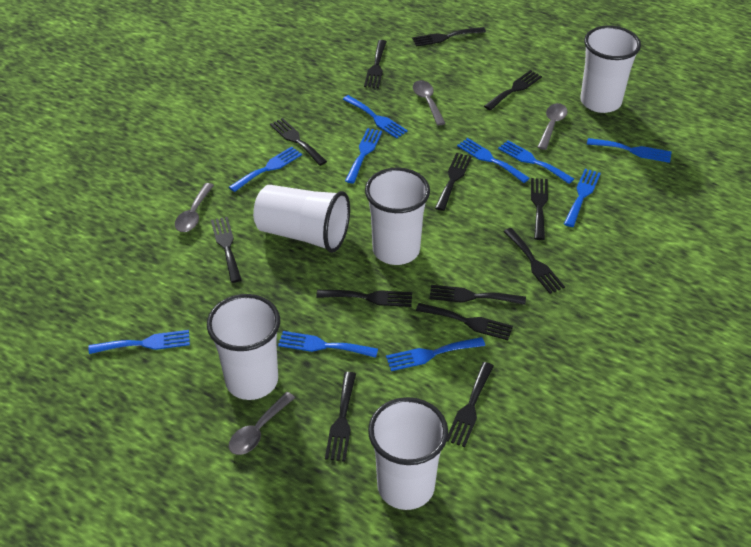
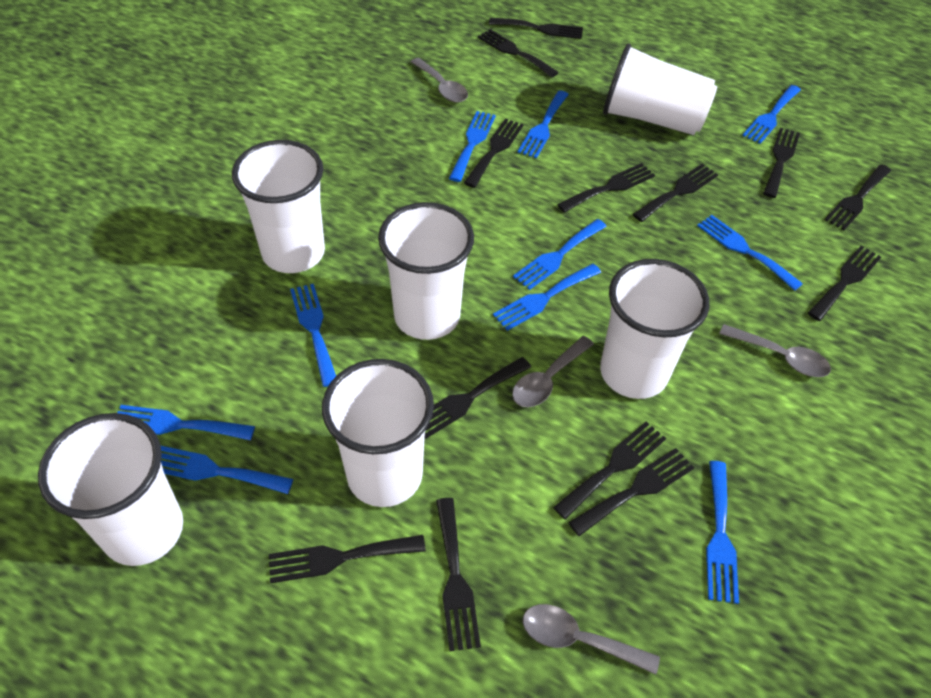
white cup: [207,294,280,400] [253,185,350,253] [365,168,430,265] [368,397,448,510] [580,26,641,113] = 5 -> [38,413,183,566] [232,140,325,273] [322,359,434,507] [378,202,474,340] [600,259,710,399] [603,43,717,135] = 6

